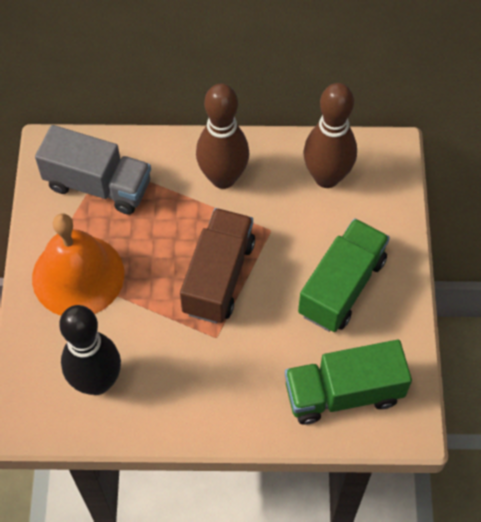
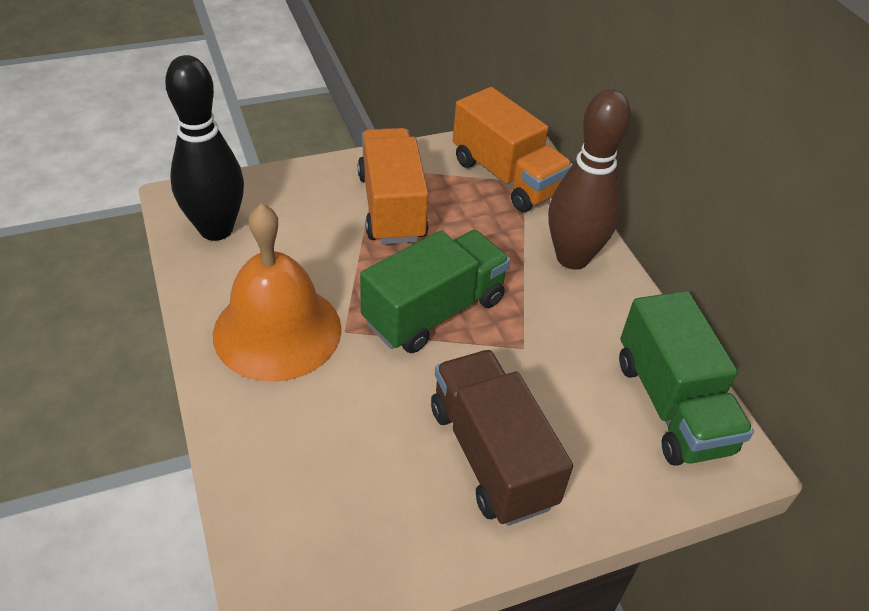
brown bowling pin: [196,83,249,189] [304,83,357,188] = 2 -> [548,89,631,270] = 1
grey truck: [35,125,151,215] = 1 -> none = 0
orange truck: none = 0 -> [358,128,429,244] [453,87,573,212] = 2

